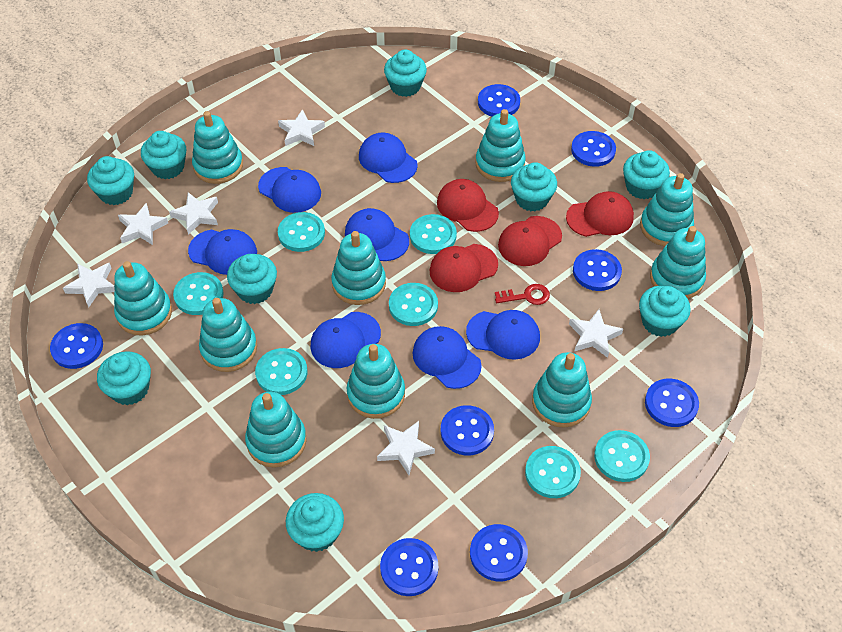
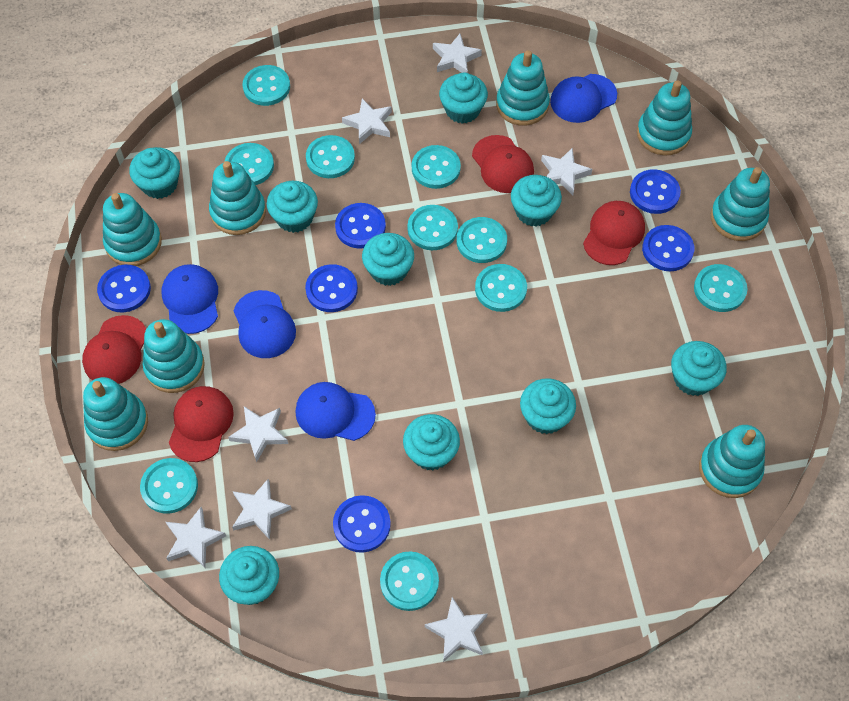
blue button: [50,323,103,369] [380,538,438,596] [441,405,494,455] [470,524,528,581] [478,84,520,117] [571,131,616,167] [573,249,622,291] [645,378,699,427] = 8 -> [97,265,151,312] [305,264,358,312] [333,495,391,553] [335,203,386,249] [630,169,681,214] [642,225,694,271] = 6
blue cap: [188,229,257,275] [258,167,321,213] [310,312,381,368] [345,208,409,261] [359,132,418,183] [413,326,482,389] [466,310,540,360] = 7 -> [162,264,218,334] [234,290,296,358] [296,382,376,441] [550,74,617,123] = 4
red key: [495,284,550,305] = 1 -> none = 0
turquoise button: [173,272,224,315] [255,348,307,395] [278,212,325,252] [389,283,438,326] [410,214,457,254] [525,446,581,498] [594,430,650,482] = 7 -> [140,458,198,514] [225,143,274,185] [242,65,290,106] [306,135,355,178] [380,552,439,611] [407,205,458,250] [412,145,461,189] [457,217,507,263] [475,264,527,312] [694,264,747,312] = 10
turquoise stacking toy: [114,261,172,336] [192,111,243,184] [199,298,257,372] [245,392,307,468] [331,231,386,305] [346,344,405,419] [475,109,526,182] [532,352,592,428] [640,173,694,246] [650,226,706,299] = 10 -> [83,377,148,451] [103,193,162,266] [143,319,205,393] [209,161,266,235] [496,50,550,126] [637,81,692,155] [699,425,765,498] [711,167,770,241] = 8
white star: [63,263,115,307] [118,203,168,245] [169,192,218,235] [278,109,325,146] [377,421,435,475] [569,309,623,358] = 6 -> [166,507,226,568] [228,406,288,462] [232,479,292,540] [342,98,392,144] [425,597,488,662] [433,34,482,73] [541,148,592,195] = 7

